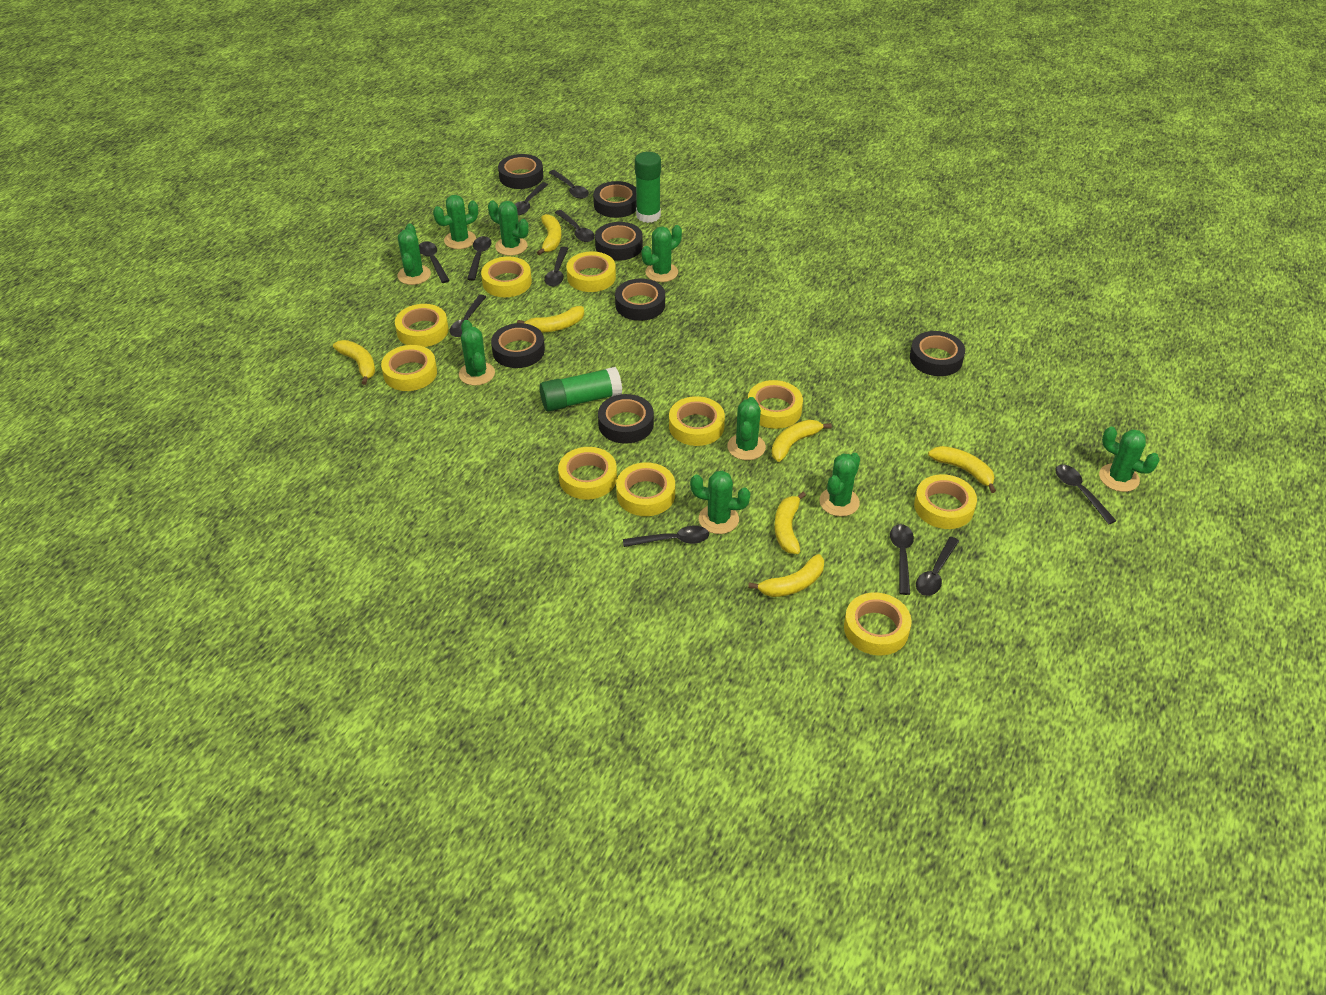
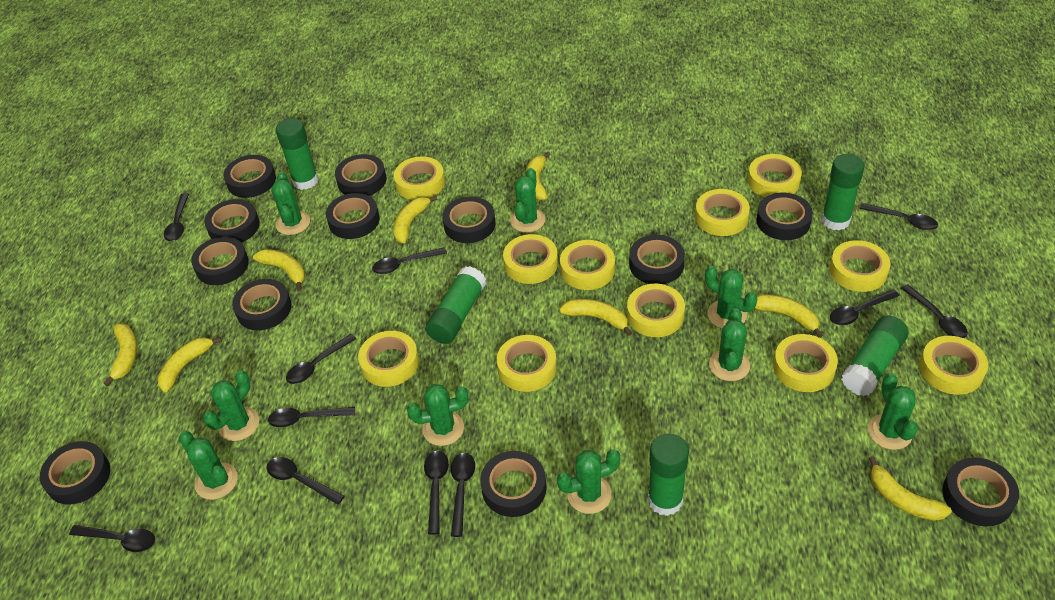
black tape: [491,323,545,368] [498,154,543,189] [593,181,637,218] [595,222,643,261] [598,394,654,444] [615,278,665,321] [910,331,965,376] = 7 -> [40,441,110,505] [191,237,249,285] [204,199,260,243] [224,155,276,198] [232,279,291,330] [326,193,380,239] [335,154,386,196] [442,197,495,243] [480,451,547,517] [629,235,685,284] [756,193,813,240] [942,457,1019,527] = 12
green glue stick: [539,367,622,412] [635,152,661,223] = 2 -> [276,118,319,190] [425,266,486,344] [648,434,689,516] [821,154,864,230] [841,316,909,396] = 5
yellow banana: [333,340,375,385] [517,306,584,332] [537,214,561,255] [748,554,824,597] [772,420,832,462] [774,492,806,554] [928,446,996,493] = 7 -> [104,324,138,386] [157,337,222,392] [253,249,305,291] [393,195,437,243] [525,152,551,200] [559,299,632,336] [754,294,823,338] [869,456,952,521] = 8
yellow tape: [381,345,437,391] [395,304,448,347] [481,257,532,297] [558,447,617,500] [567,251,616,292] [616,462,675,516] [669,396,725,446] [748,380,803,429] [844,592,912,655] [914,474,977,529] = 10 -> [358,331,419,387] [394,156,445,200] [497,335,557,392] [503,234,558,284] [560,240,615,290] [627,284,685,337] [695,189,750,236] [748,154,802,197] [773,334,838,392] [830,240,890,292] [919,336,988,395] = 11

